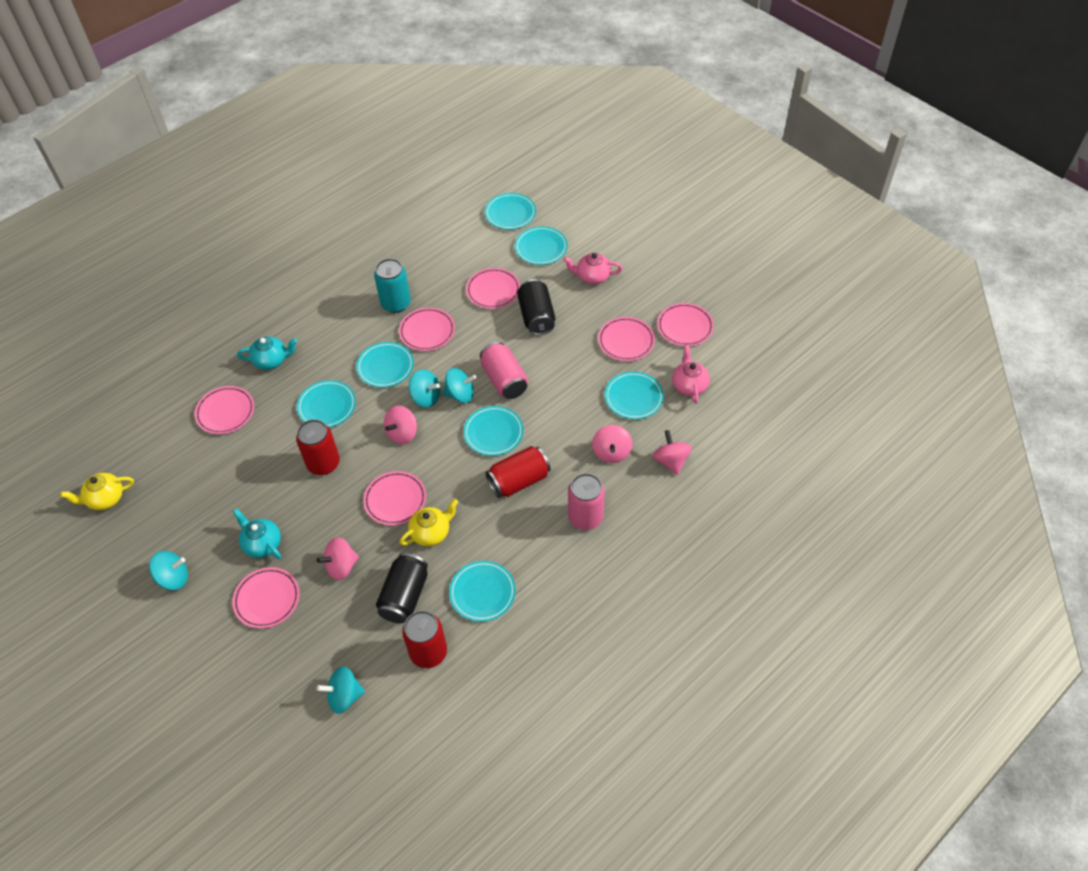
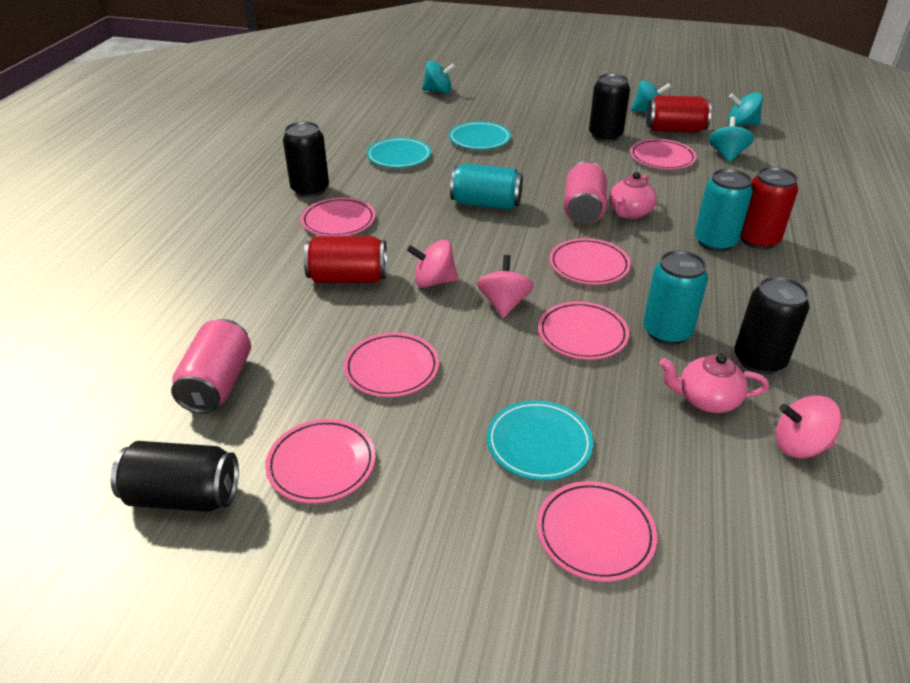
black can: [376,553,428,623] [517,279,555,335] = 2 -> [111,441,239,512] [283,121,329,197] [589,73,630,142] [735,276,809,374] = 4
pink spinning top: [317,537,359,580] [384,405,417,444] [592,425,632,463] [652,430,692,475] = 4 -> [407,240,459,288] [477,255,534,318] [776,395,842,458] = 3
turquoise can: [374,258,411,313] = 1 -> [450,163,523,210] [643,250,708,345] [695,169,753,252] = 3
turquoise plate: [297,380,356,428] [356,342,414,388] [449,561,516,622] [463,406,524,456] [485,193,536,230] [515,226,568,265] [605,372,664,419] = 7 -> [366,138,431,168] [449,121,511,150] [487,401,593,480] = 3
turquoise teapot: [232,508,281,559] [237,336,297,370] = 2 -> none = 0
yellow teapot: [60,473,134,510] [399,499,458,546] = 2 -> none = 0

